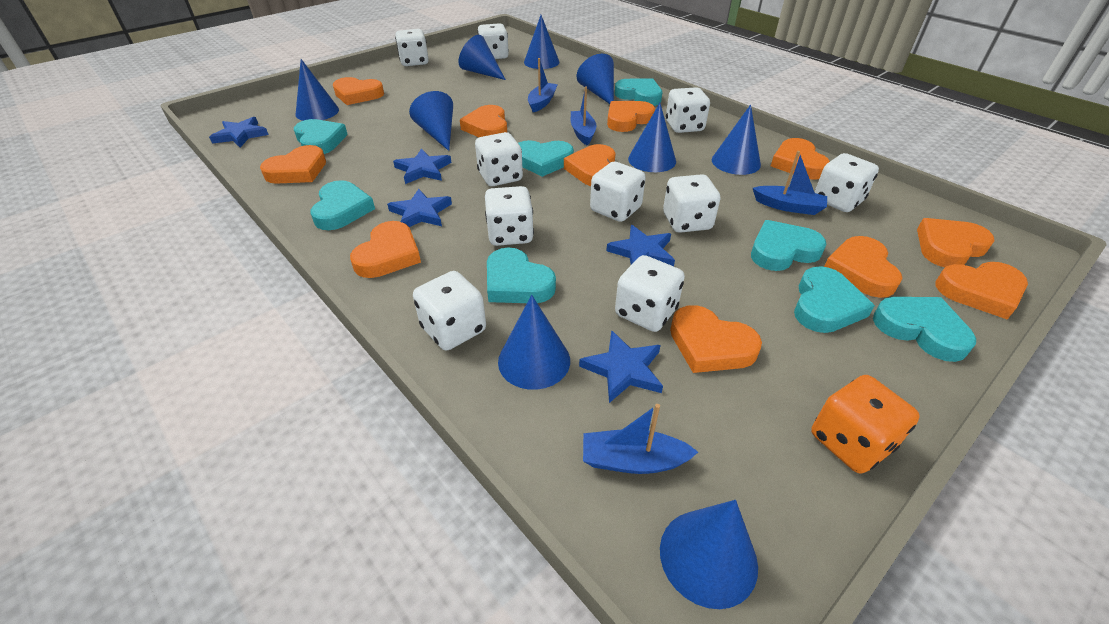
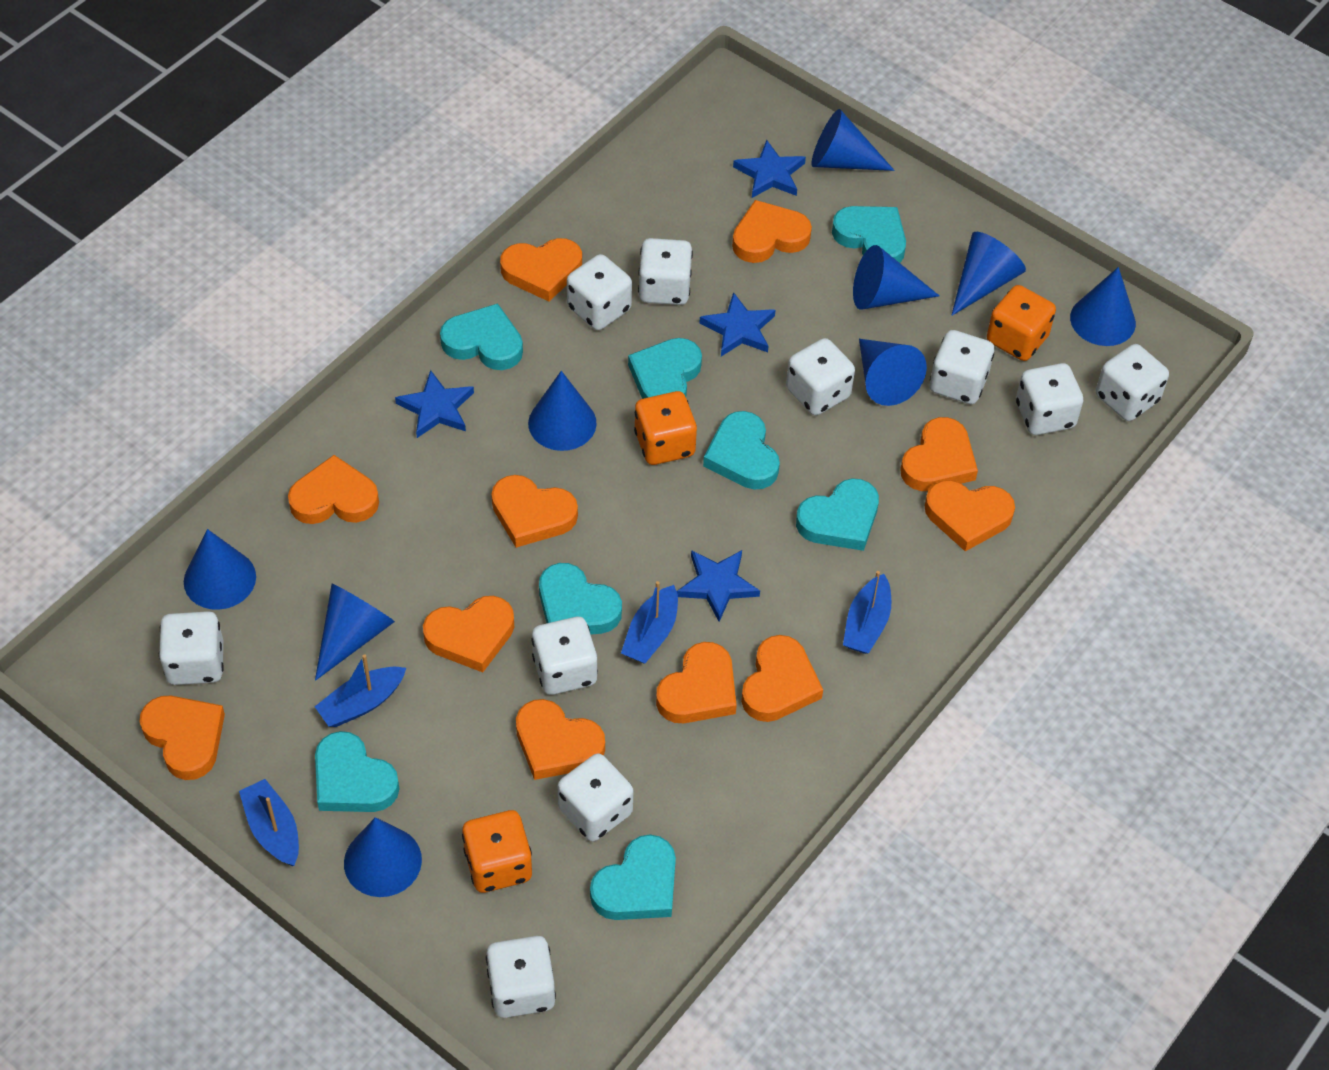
blue star: [209,117,269,148] [387,189,452,227] [393,148,451,184] [579,330,663,403] [606,225,675,266] = 5 -> [395,370,474,438] [677,550,760,622] [700,292,775,356] [733,140,806,198] = 4
orange dice: [811,375,920,474] = 1 -> [462,810,532,893] [634,391,697,465] [987,285,1056,361] = 3

